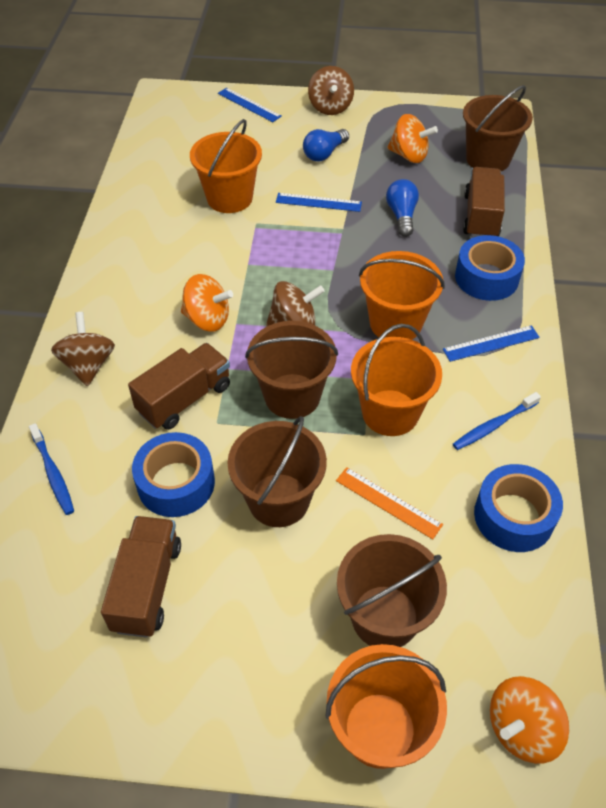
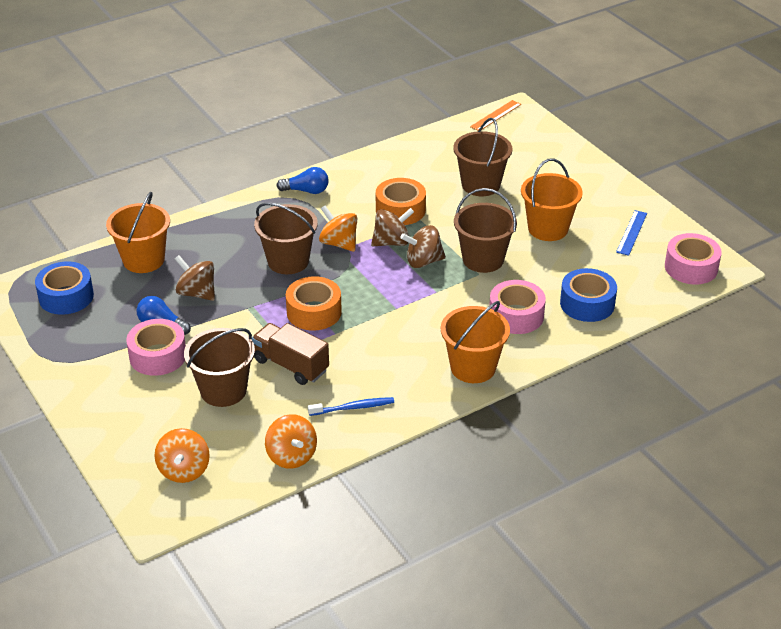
blue ruler: [218,88,282,122] [276,193,362,212] [443,325,540,362] = 3 -> [616,210,647,256] = 1
blue tape: [132,432,215,517] [455,235,525,301] [474,464,563,552] = 3 -> [35,261,94,315] [560,268,617,322] = 2
blue toothbrush: [29,423,74,515] [453,392,541,450] = 2 -> [308,397,394,416] = 1
brown truck: [101,516,181,638] [128,343,230,430] [463,167,505,238] = 3 -> [252,323,329,385] = 1
orange bucket: [190,119,262,213] [326,644,447,769] [351,324,442,436] [359,251,445,340] = 4 -> [106,192,170,273] [441,301,510,383] [521,158,583,241] = 3
orange tape: none = 0 -> [286,276,342,331] [376,178,426,225] = 2
pink tape: none = 0 -> [126,319,186,376] [489,280,546,334] [665,233,722,284] = 3

